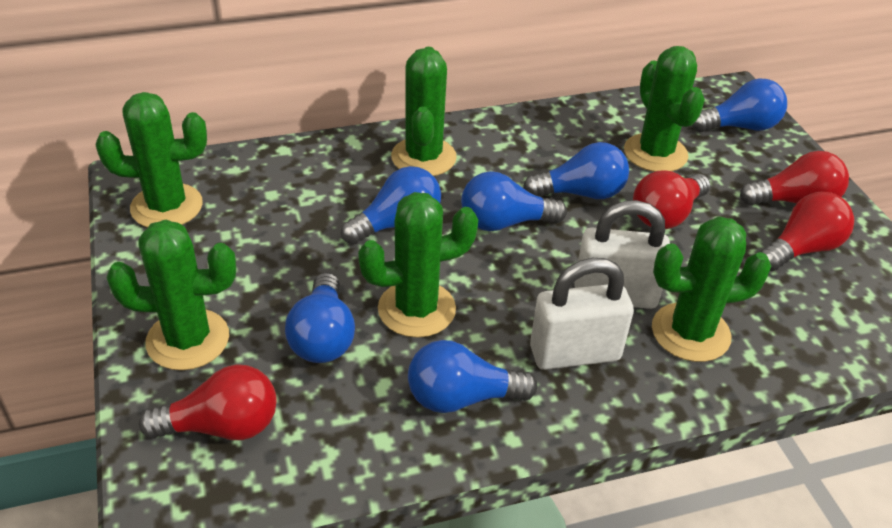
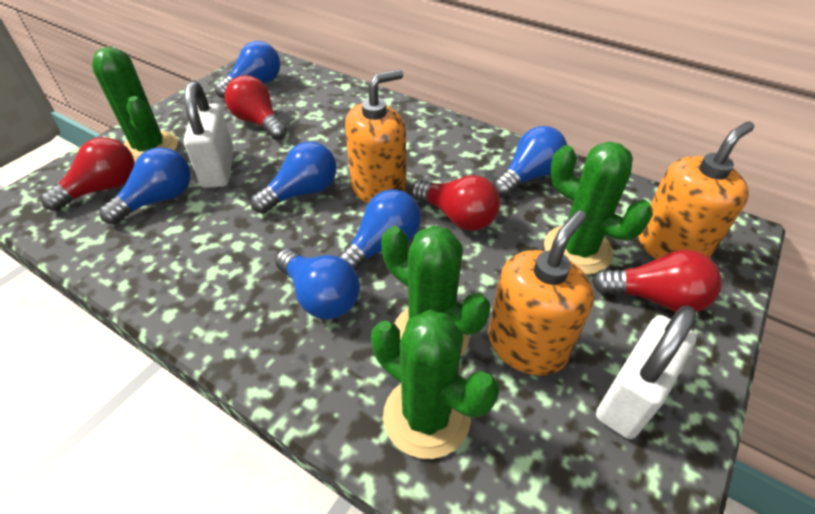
green cactus: [96,92,207,227] [107,220,236,370] [358,192,478,338] [391,47,457,176] [624,46,705,172] [652,216,771,362] = 6 -> [92,47,178,162] [371,310,499,459] [381,226,490,357] [544,142,653,275] = 4
orange soap dispenser: none = 0 -> [345,69,406,203] [488,210,594,376] [638,121,754,259] = 3

